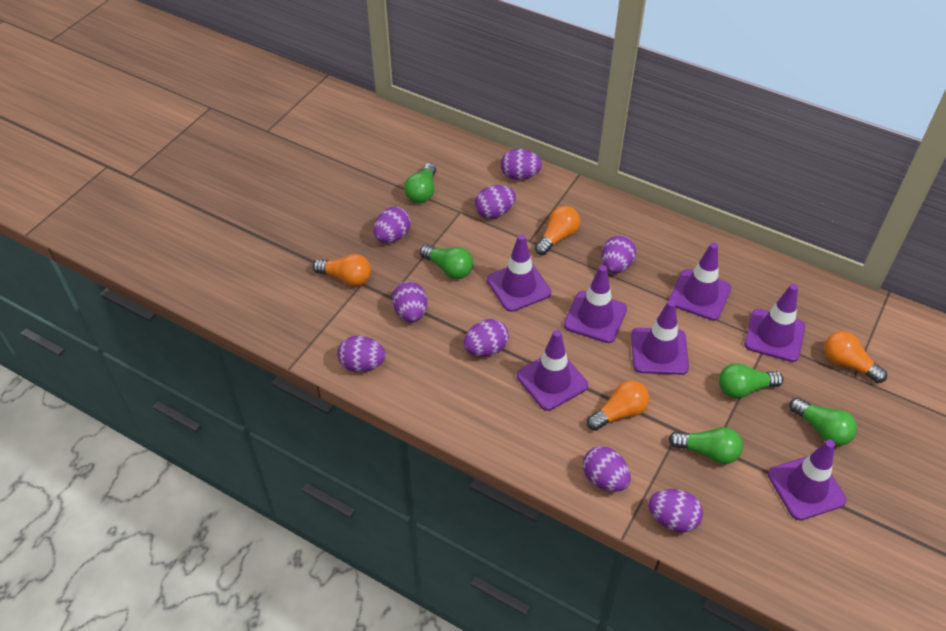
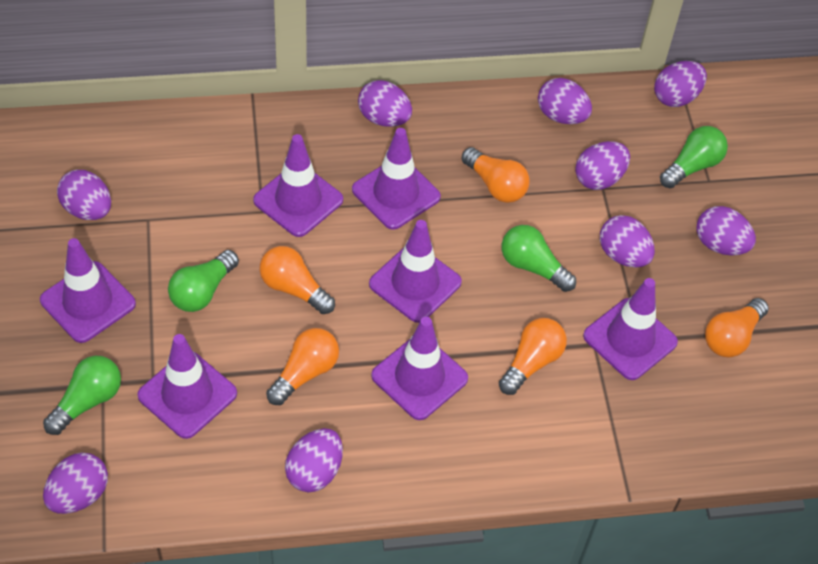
green light bulb: [404,163,436,203] [420,245,473,279] [668,427,743,464] [719,363,783,398] [789,397,857,446] = 5 -> [43,356,121,435] [168,250,239,312] [502,225,576,292] [660,126,728,188] = 4
orange light bulb: [313,254,371,286] [535,206,580,256] [587,380,649,431] [824,331,887,383] = 4 -> [260,246,335,314] [266,328,339,405] [461,147,530,203] [499,318,567,395] [705,298,769,357] = 5

